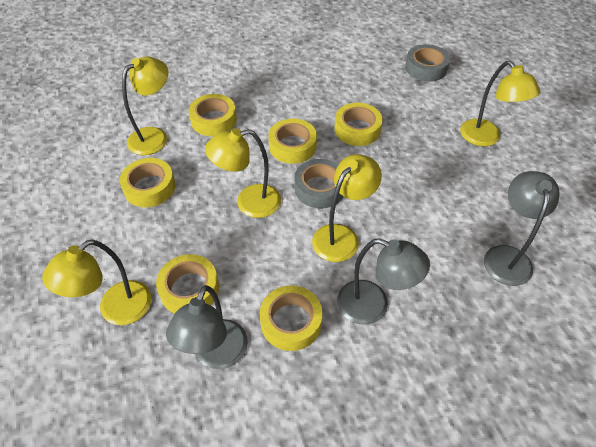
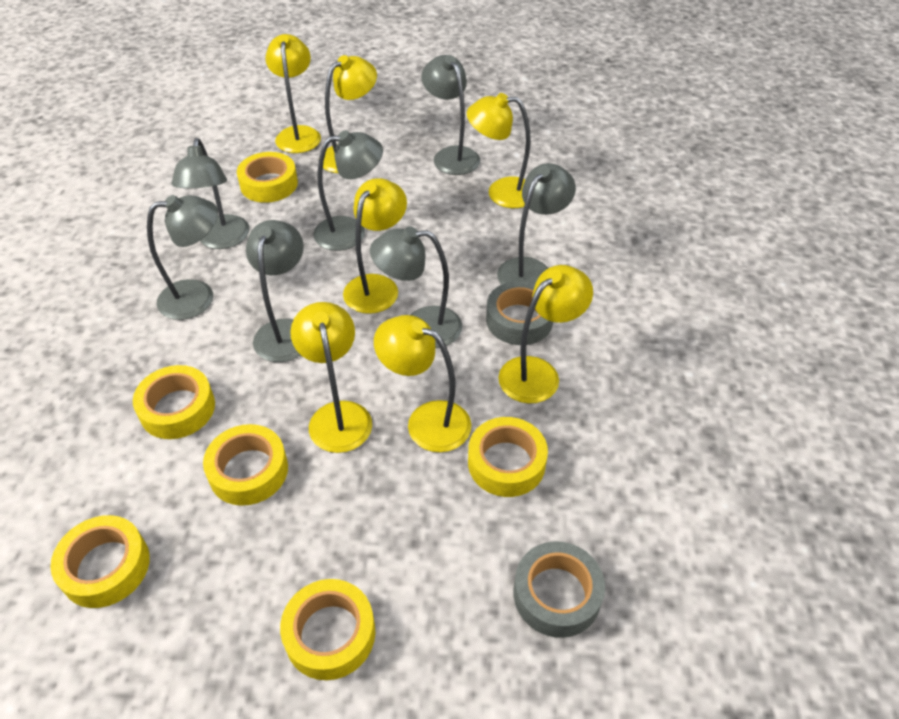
grey lamp: [166,285,248,369] [337,238,430,325] [484,171,560,286] = 3 -> [147,195,218,320] [172,138,250,249] [246,220,304,362] [313,130,383,251] [370,226,462,348] [421,55,480,175] [497,163,576,285] = 7
yellow lamp: [42,240,152,325] [122,56,168,155] [205,128,281,218] [312,154,382,262] [460,61,540,146] = 5 -> [265,34,321,153] [290,302,372,453] [323,55,377,173] [343,178,407,314] [374,315,471,452] [467,93,531,208] [498,265,593,404] = 7

